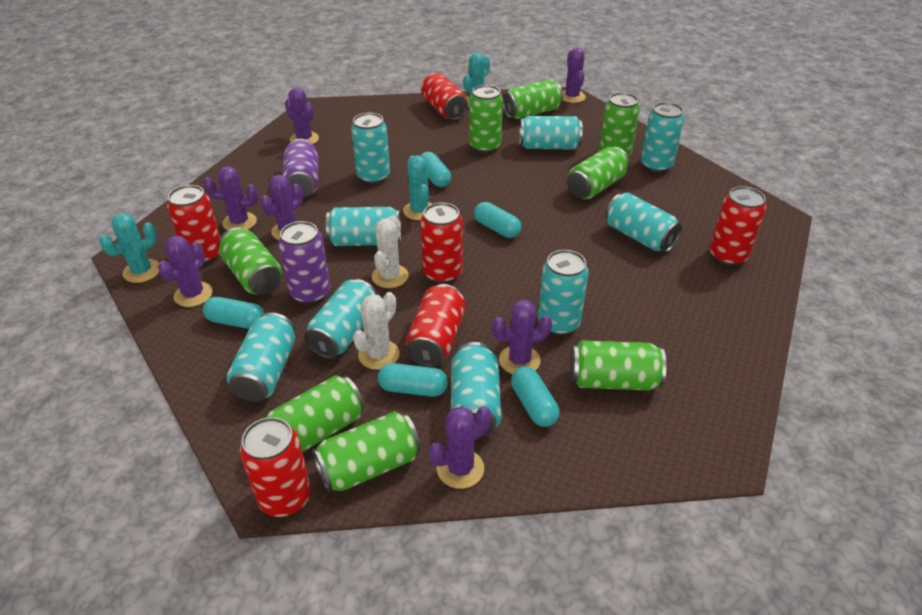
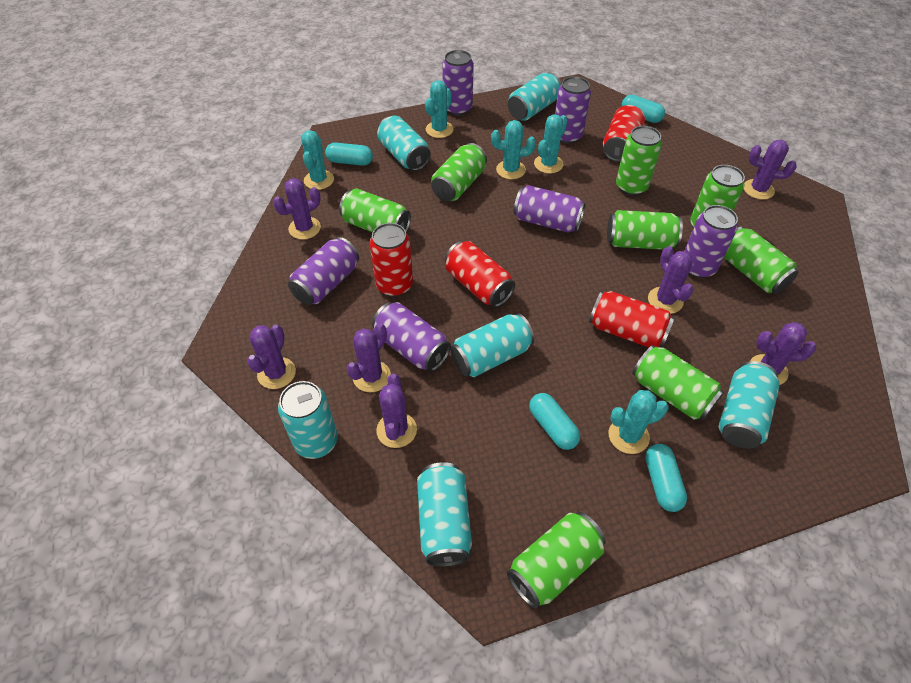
purple can: [278,221,330,304] [282,139,318,197] = 2 -> [288,237,359,305] [372,302,451,372] [442,50,474,116] [513,185,586,233] [555,76,591,144] [684,205,738,278] = 6
red can: [167,185,220,264] [240,417,311,517] [406,284,466,367] [420,202,463,284] [421,73,468,120] [710,186,766,266] = 6 -> [370,223,413,297] [445,241,515,307] [589,291,674,348] [603,105,645,162] = 4
turquoise cactus: [99,213,159,283] [403,155,432,220] [463,53,490,107] = 3 -> [301,130,334,190] [425,80,453,138] [491,120,536,179] [534,114,567,174] [609,390,669,454] = 5
turquoise can: [227,312,295,402] [304,279,377,359] [326,207,401,246] [351,113,390,184] [451,342,502,437] [520,116,583,149] [538,250,589,335] [605,192,682,253] [641,102,685,172] = 9 -> [278,381,338,459] [377,116,431,171] [417,462,472,567] [451,313,534,377] [508,72,562,121] [719,361,780,449] = 6
turquoise capsule: [203,297,265,329] [378,363,448,397] [420,152,451,187] [474,202,521,238] [511,367,559,427] = 5 -> [325,143,373,166] [529,393,580,450] [622,95,665,123] [645,444,687,512] = 4
white cactus: [353,292,399,370] [372,216,409,288] = 2 -> none = 0

